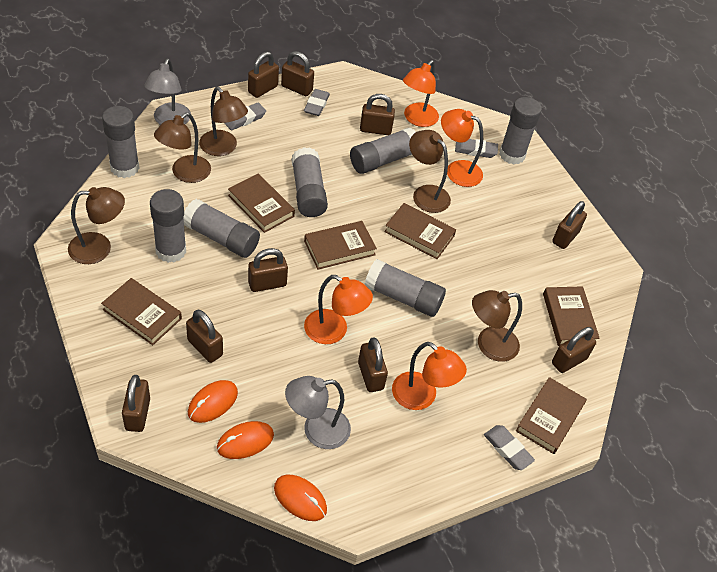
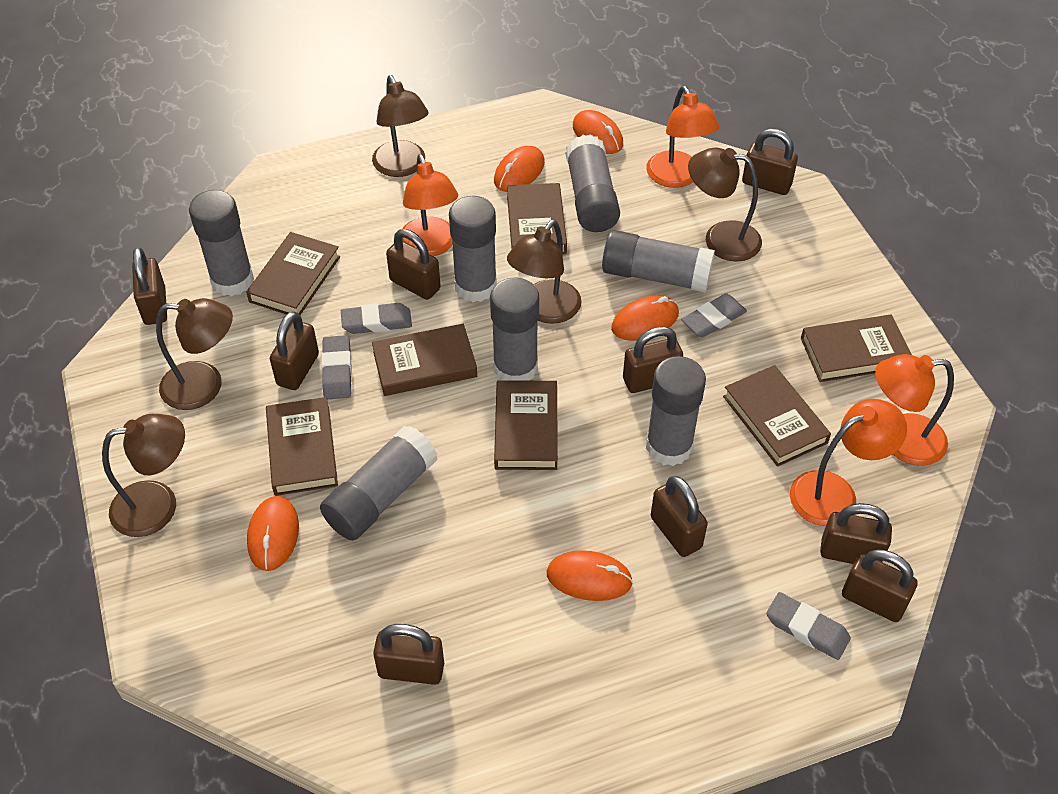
brown book: [101,278,182,345] [228,174,295,233] [304,221,377,270] [384,203,456,259] [516,377,587,454] [543,286,600,346] = 6 -> [246,232,340,315] [266,397,338,496] [372,324,477,396] [494,380,558,470] [507,183,567,254] [723,365,831,467] [801,314,912,382] = 7
grey lamp: [144,58,191,125] [285,376,351,449] = 2 -> none = 0
orange mouse: [188,380,238,423] [217,421,274,459] [274,475,327,521] = 3 -> [247,496,299,571] [494,146,545,192] [547,550,633,601] [573,110,623,154] [611,296,679,341] = 5

